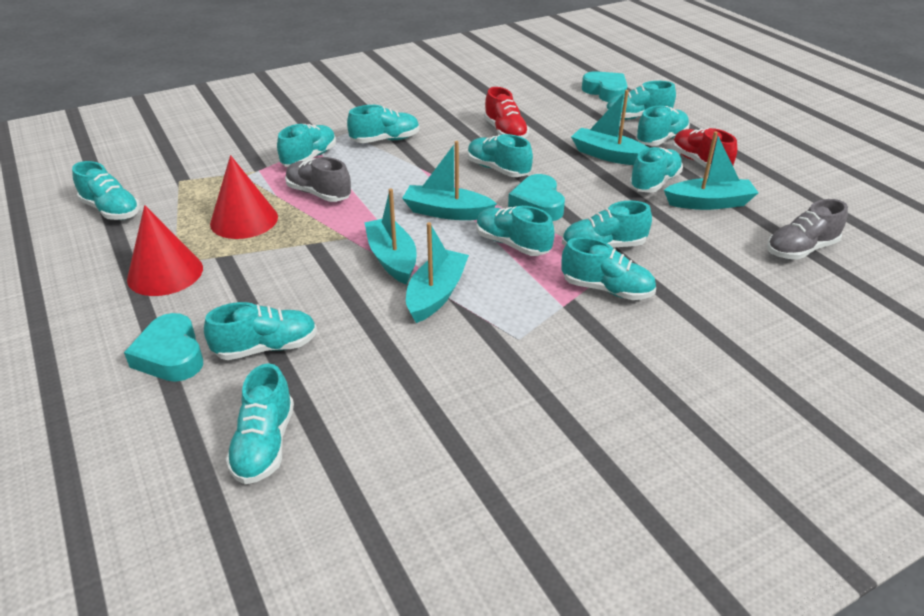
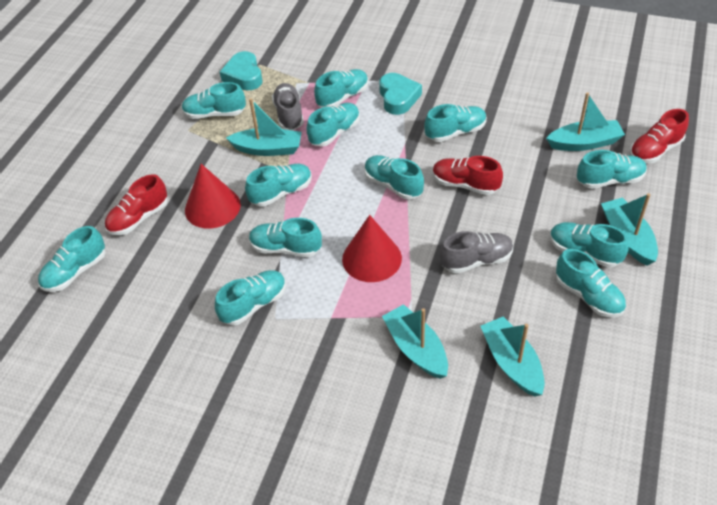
red shoe: [484,87,529,138] [672,128,737,170] = 2 -> [105,174,168,235] [433,156,503,195] [630,109,689,163] = 3
turquoise heart: [124,313,203,382] [508,174,565,221] [582,71,627,102] = 3 -> [220,51,262,91] [379,73,422,115] = 2

